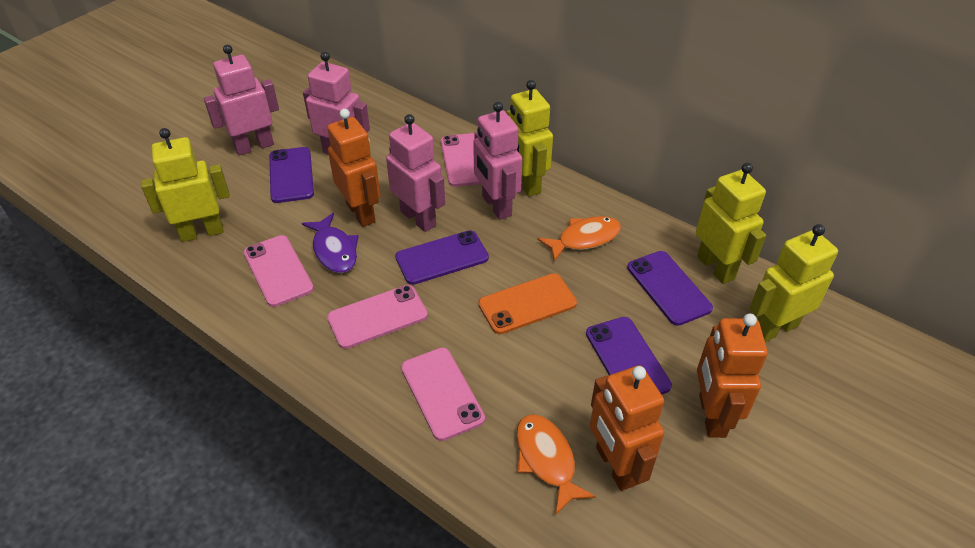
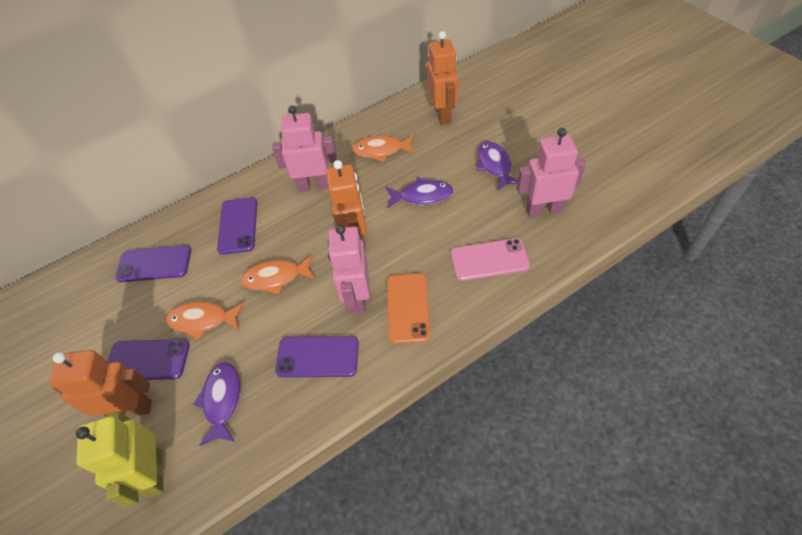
orange fish: [516,414,596,514] [537,216,621,262] = 2 -> [166,302,244,340] [241,255,315,295] [352,135,415,162] = 3
pink phone: [243,235,314,307] [327,285,428,349] [401,347,485,441] [441,133,481,187] = 4 -> [451,238,530,281] = 1
pink robot: [204,45,279,156] [303,52,370,155] [386,114,445,232] [473,102,522,220] = 4 -> [272,105,337,191] [328,224,370,314] [516,128,586,217] = 3
purple fish: [302,213,359,273] = 1 -> [193,362,240,446] [385,177,453,208] [477,141,518,191] = 3
yellow robot: [141,128,230,242] [506,80,553,197] [696,163,766,284] [749,224,838,342] = 4 -> [76,411,164,507] = 1

